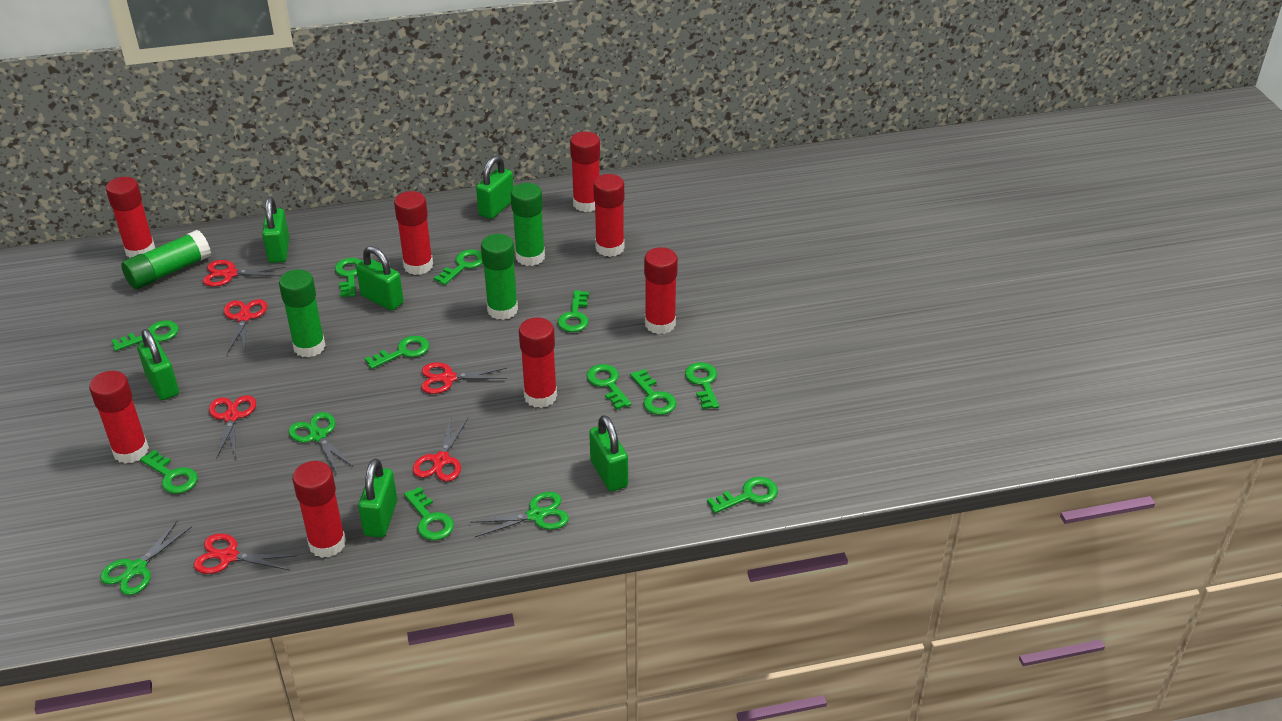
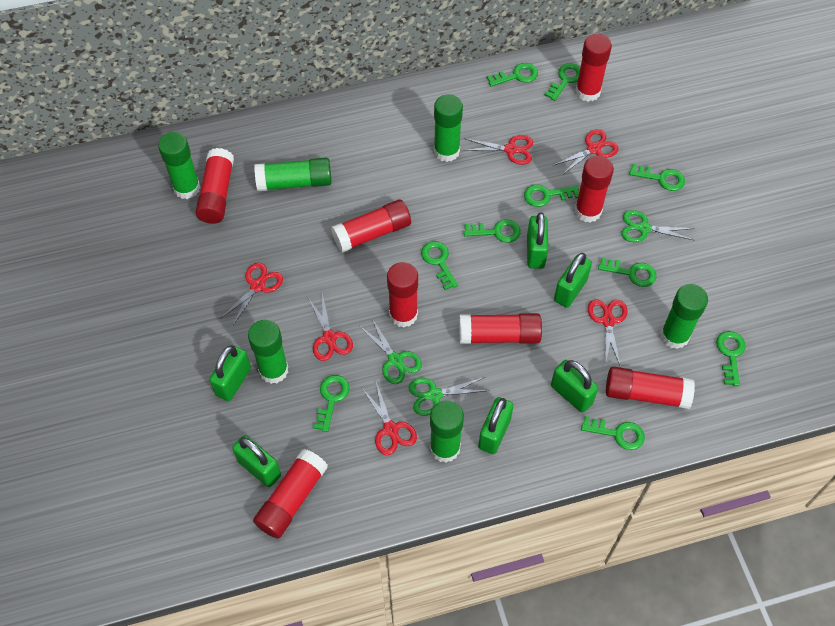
green glue stick: [121,230,211,289] [279,270,326,358] [481,234,518,320] [511,183,545,266] = 4 -> [158,132,201,199] [248,320,288,384] [254,158,332,191] [430,400,464,463] [434,94,463,162] [660,284,708,349] = 6
green key: [111,320,179,351] [140,450,198,494] [335,258,362,297] [365,336,429,369] [404,487,454,540] [434,250,483,285] [558,290,589,332] [586,364,632,410] [630,369,676,415] [685,362,719,409] [707,477,778,513] = 11 -> [313,375,350,432] [421,241,458,290] [464,219,521,243] [487,63,538,87] [524,184,579,207] [545,63,580,101] [581,416,645,450] [598,257,657,287] [629,164,685,191] [716,331,746,386] = 10

